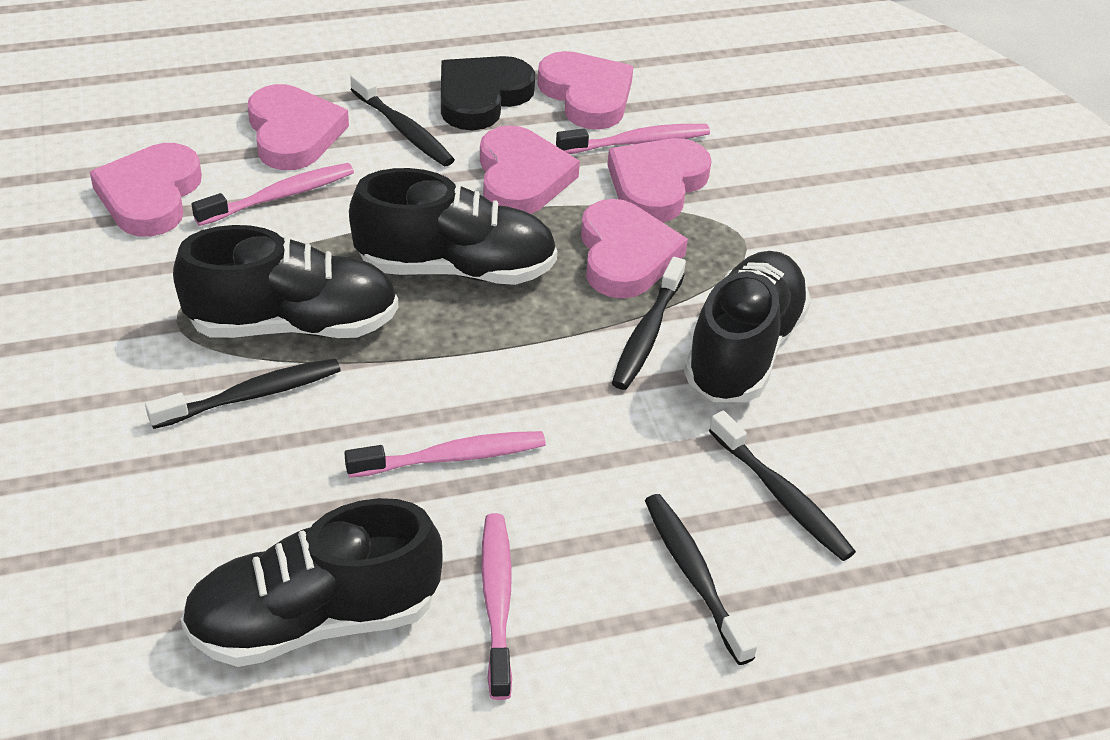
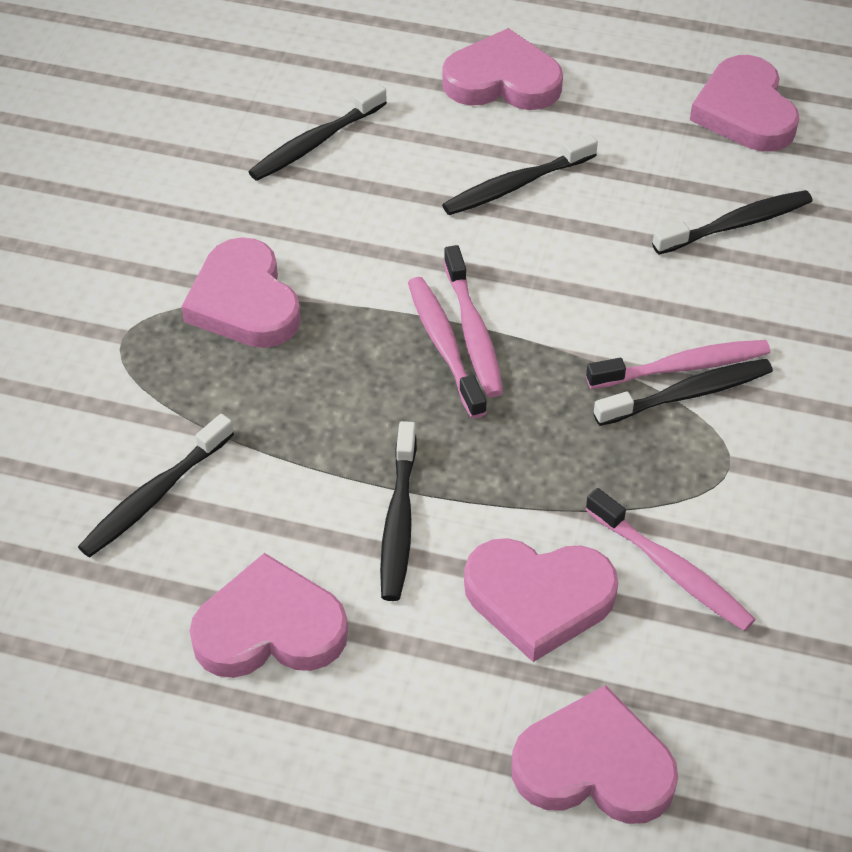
black heart: [441,56,535,130] = 1 -> none = 0
black shoe: [173,225,398,338] [181,498,443,667] [349,168,557,285] [684,251,811,402] = 4 -> none = 0
black toothbrush: [145,358,341,429] [350,72,455,166] [612,257,686,390] [645,494,757,665] [709,411,856,561] = 5 -> [78,414,234,557] [248,83,387,181] [380,421,417,601] [442,134,598,215] [594,359,773,426] [652,190,813,255] = 6

